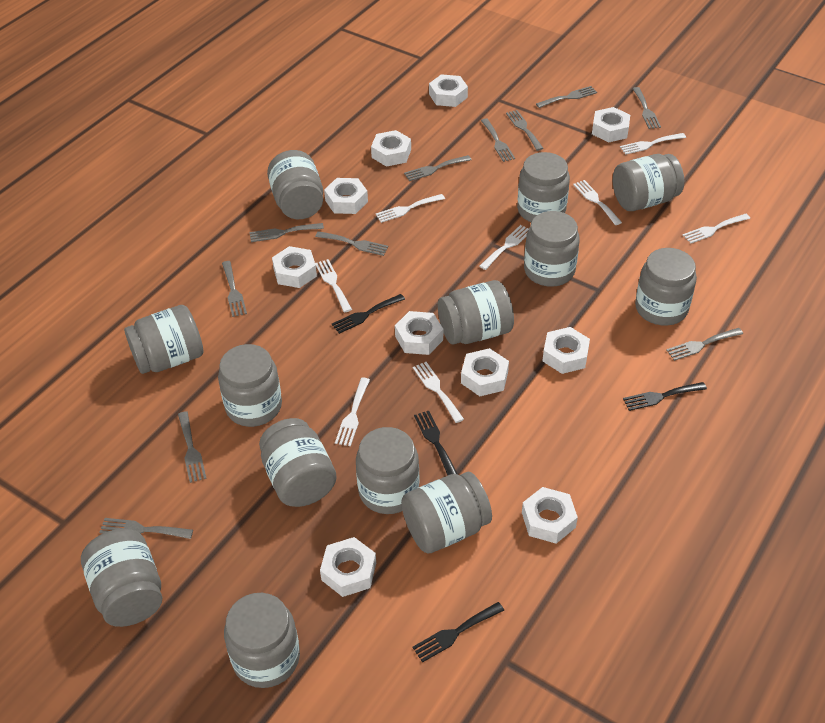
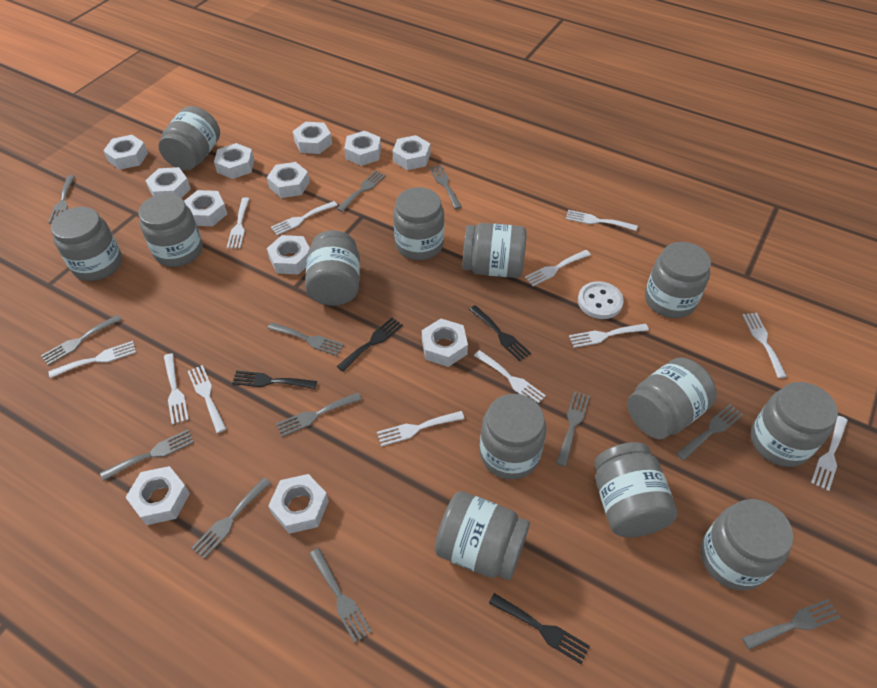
grey fork: [99,518,193,539] [178,411,207,483] [222,261,247,317] [250,223,324,242] [315,231,389,256] [404,155,471,181] [481,118,515,162] [506,110,544,151] [536,86,597,108] [633,87,661,129] [666,328,743,361] = 11 -> [41,315,122,365] [48,175,75,224] [100,430,194,481] [192,477,271,559] [267,322,344,356] [276,392,362,437] [309,548,372,643] [337,171,386,212] [429,165,462,209] [556,391,590,467] [676,404,743,461] [742,599,840,650] = 12
white button: none = 0 -> [578,281,624,319] = 1
white fork: [315,259,352,313] [335,378,370,446] [376,194,445,223] [413,362,464,423] [480,225,528,270] [573,180,622,225] [620,133,686,155] [683,214,750,244] = 8 -> [48,341,136,378] [164,353,189,425] [188,365,226,433] [227,197,250,248] [271,201,338,235] [377,411,465,446] [474,350,546,403] [525,250,591,286] [566,210,638,231] [569,324,649,348] [743,313,787,378] [811,416,848,491] = 12
white nut: [272,246,317,288] [320,537,376,597] [324,178,368,214] [371,130,411,167] [395,311,443,355] [429,74,468,107] [461,348,509,396] [522,487,578,544] [543,327,590,374] [592,107,630,143] = 10 -> [103,135,148,170] [125,466,190,525] [145,167,191,198] [184,190,227,226] [214,143,254,179] [267,162,310,198] [267,235,309,275] [268,474,329,534] [293,122,332,154] [344,131,381,166] [393,135,430,170] [422,319,468,367] = 12

